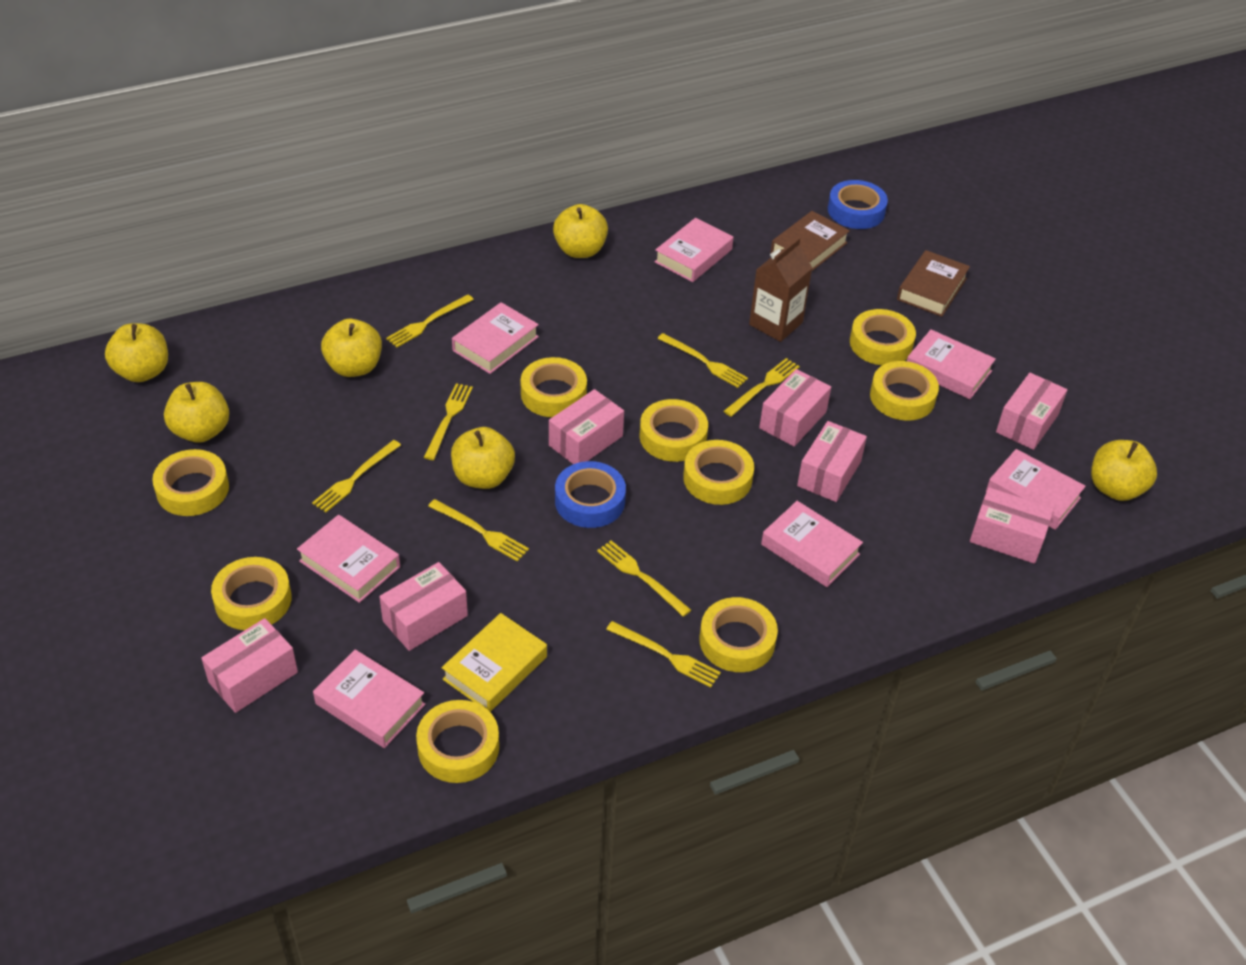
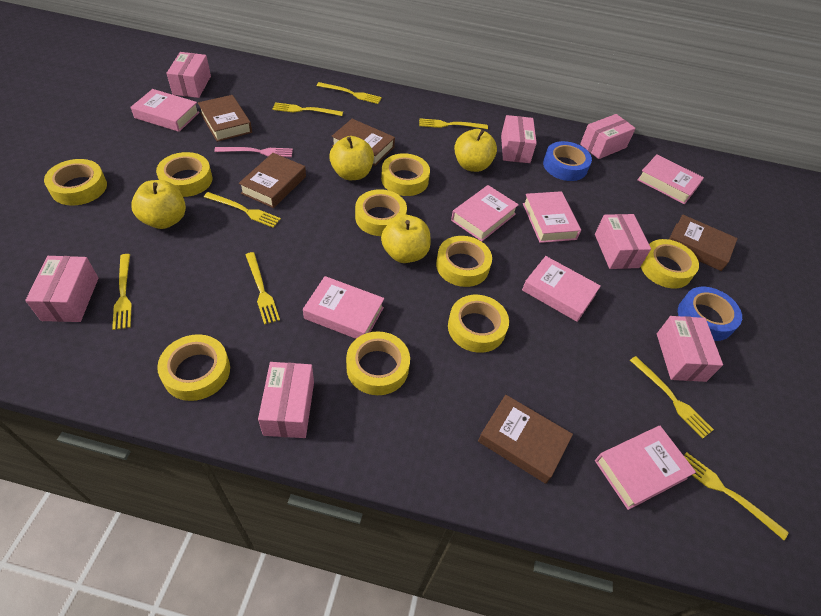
brown book: [771,211,850,271] [897,250,970,317] = 2 -> [198,95,252,142] [239,153,306,208] [332,119,395,166] [478,395,573,484] [669,214,738,271] = 5
brown carton: [749,237,812,342] = 1 -> none = 0
pink fork: none = 0 -> [214,147,293,157] = 1
yellow apple: [105,323,168,382] [164,382,229,443] [321,319,382,377] [451,427,515,489] [553,204,608,258] [1091,440,1157,501] = 6 -> [131,180,186,229] [329,136,374,180] [381,215,431,263] [454,129,497,172] = 4
yellow book: [442,613,547,712] = 1 -> none = 0

